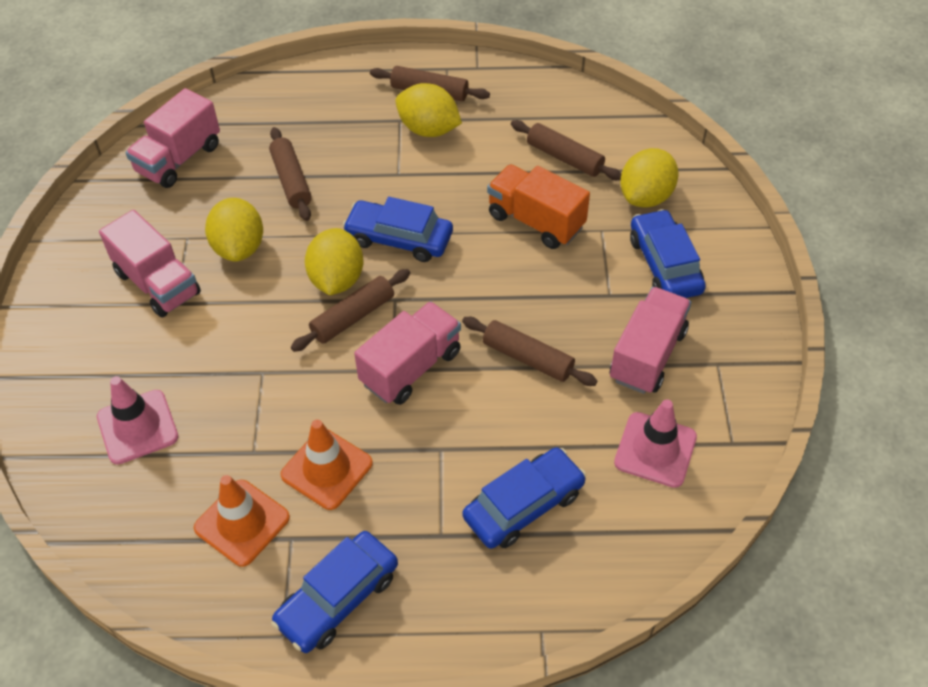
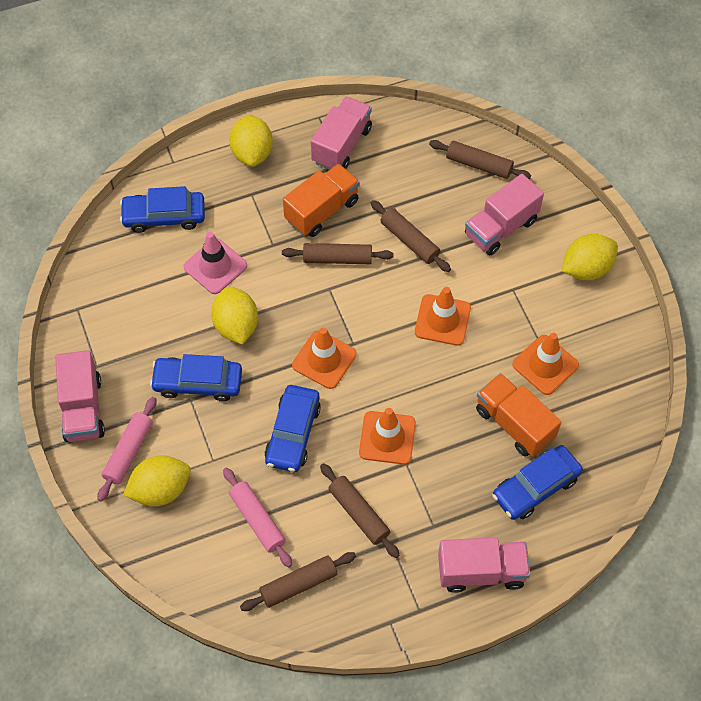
orange traffic cone: [194,475,290,567] [280,419,373,510] = 2 -> [292,327,357,389] [359,408,416,464] [415,287,471,346] [512,333,579,395] = 4
orange truck: [487,164,590,249] = 1 -> [283,164,360,237] [476,373,561,457] = 2
pink rolling pin: none = 0 -> [97,397,157,501] [223,468,292,567] = 2
pink traffic cone: [97,376,178,465] [614,399,697,488] = 2 -> [183,232,247,294] = 1

